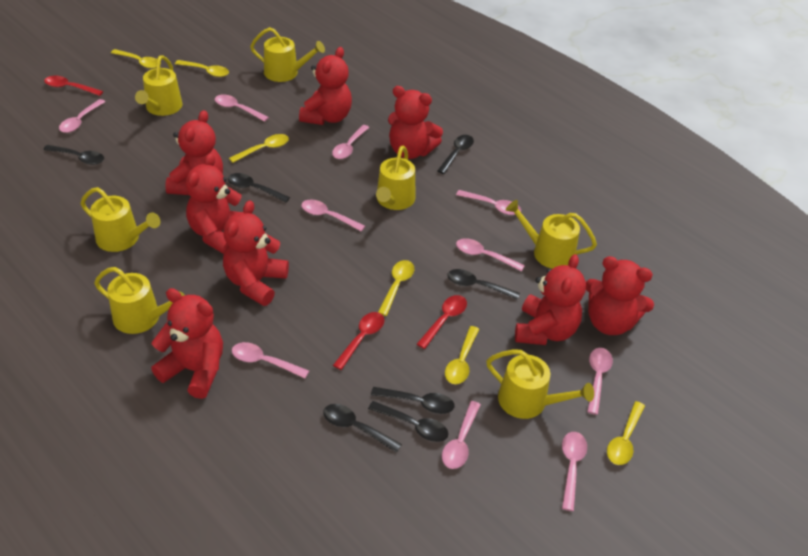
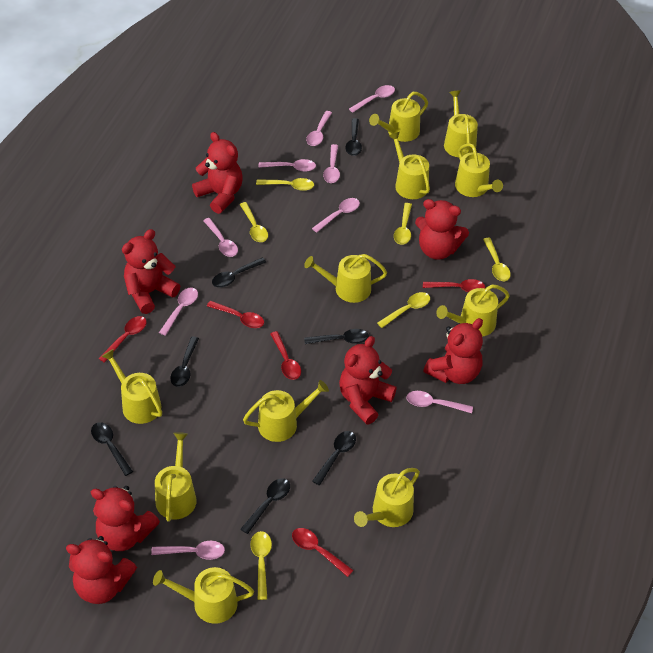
pink spoon: [59,99,105,133] [215,94,269,122] [232,342,309,379] [301,200,365,232] [332,125,369,159] [442,401,481,469] [456,190,521,215] [456,238,525,271] [562,432,587,511] [587,348,613,415] = 10 -> [151,541,225,560] [159,287,198,336] [203,218,238,257] [258,159,316,172] [306,111,332,146] [312,198,360,233] [323,144,340,183] [349,85,395,113] [406,391,473,413] = 9
red spoon: [44,76,103,96] [333,312,384,370] [417,295,467,349] = 3 -> [98,316,147,363] [207,301,264,328] [270,331,301,380] [292,528,354,577] [423,279,485,292] = 5
red teddy bear: [151,288,223,399] [165,110,223,195] [186,153,242,254] [223,200,289,306] [299,47,352,125] [388,86,443,159] [515,254,586,345] [586,256,654,335] = 8 -> [66,536,137,604] [91,486,160,551] [122,229,180,314] [192,132,243,214] [339,336,397,425] [415,199,469,260] [423,318,483,384] = 7
yellow watering can: [80,187,160,252] [94,267,185,334] [135,55,182,116] [250,27,325,82] [376,145,415,210] [486,350,594,419] [506,200,597,269] = 7 -> [101,349,162,424] [153,567,254,624] [155,432,197,522] [243,380,329,442] [304,254,387,303] [354,468,420,527] [369,92,428,142] [389,132,430,199] [436,285,510,336] [444,91,478,157] [455,143,503,197] = 11

